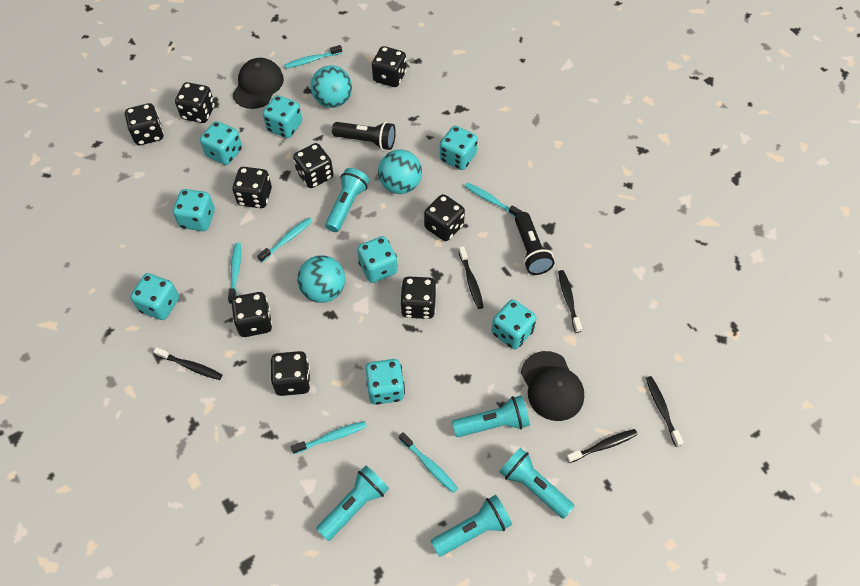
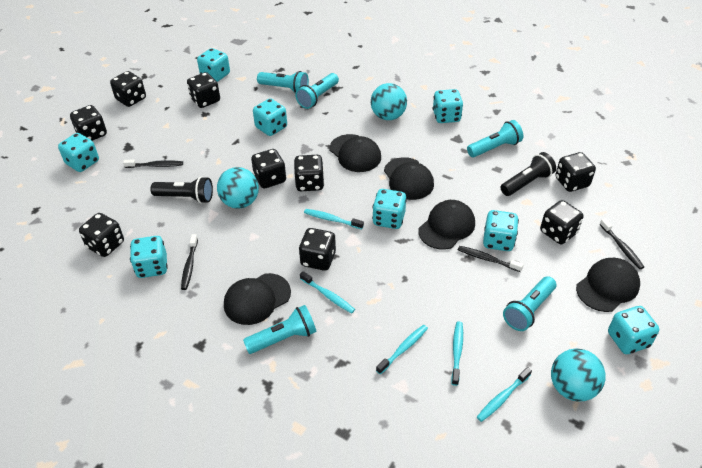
black cap: [232,58,284,109] [521,351,584,421] = 2 -> [224,273,291,325] [330,134,381,172] [384,157,434,200] [418,200,475,250] [576,258,640,312] = 5
black toothbrush: [153,347,222,380] [458,246,484,309] [558,270,582,333] [566,429,638,463] [646,376,684,447] = 5 -> [123,159,183,168] [181,234,198,290] [458,246,523,272] [600,218,644,269] = 4
turquoise toothbrush: [228,243,241,304] [257,218,312,262] [284,45,342,69] [291,421,367,454] [399,432,458,493] [464,182,522,217] = 6 -> [300,271,355,313] [304,209,364,229] [376,325,428,374] [451,321,463,386] [477,367,532,422] = 5

